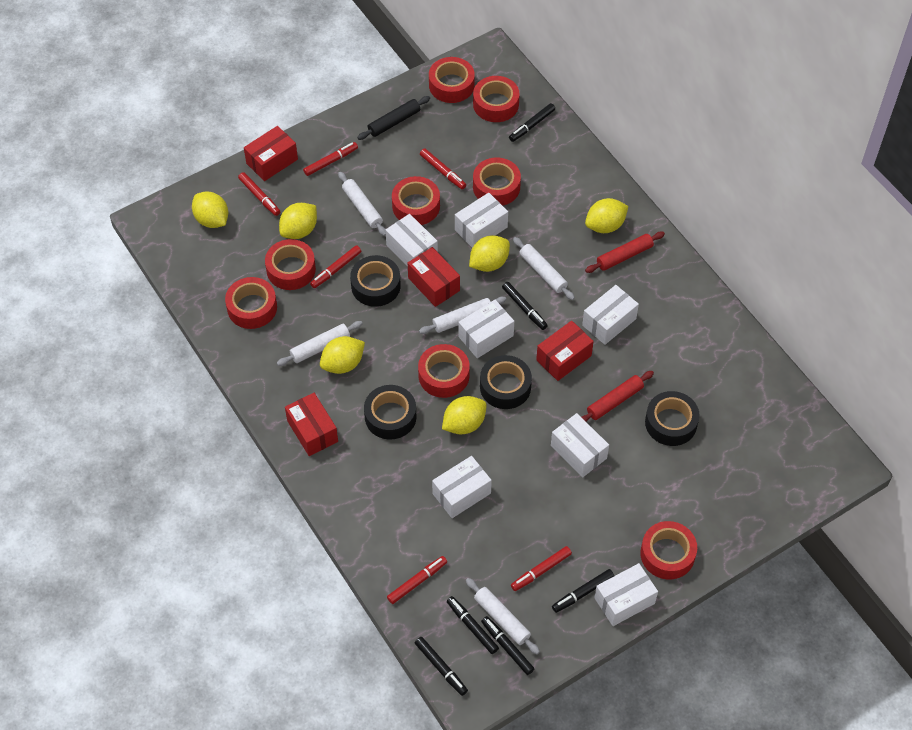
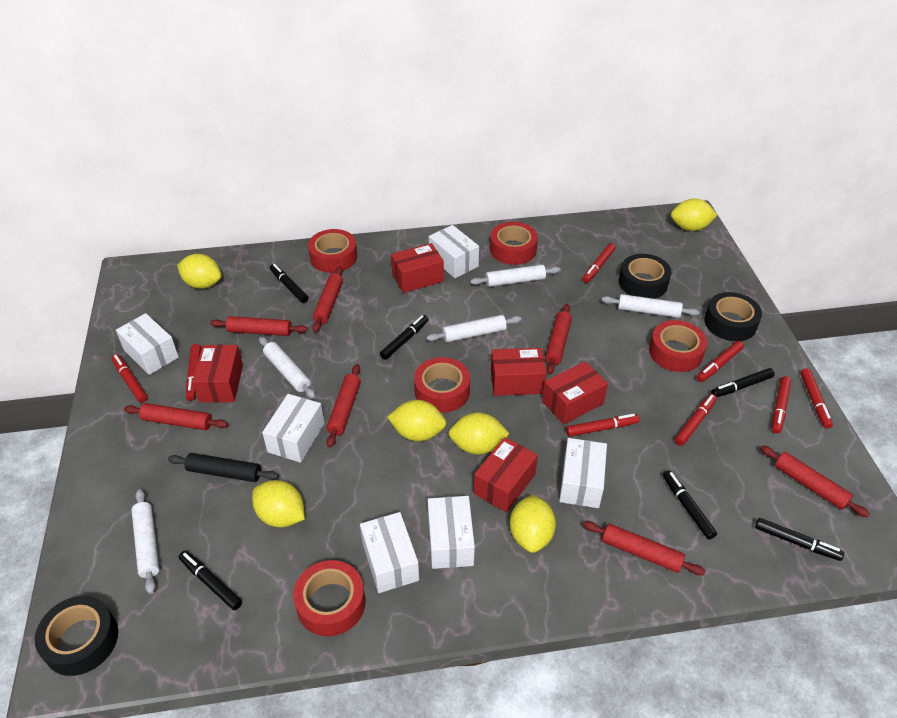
black tape: [350,255,401,307] [364,385,417,439] [480,355,532,409] [645,391,700,446] = 4 -> [35,596,118,676] [619,254,671,299] [704,292,762,341] = 3
red box: [244,126,298,181] [285,393,338,456] [408,247,460,307] [536,321,594,381] = 4 -> [192,345,243,402] [391,243,444,293] [474,437,538,513] [491,348,546,396] [542,361,608,424] = 5
red marker: [238,172,280,216] [303,142,358,176] [310,245,361,288] [387,556,447,604] [420,148,466,189] [511,546,572,591] = 6 -> [111,354,148,403] [186,344,201,401] [566,414,639,437] [582,243,615,283] [675,394,717,446] [697,341,744,382] [772,376,791,433] [800,368,833,429] = 8
red rolling pin: [582,371,654,422] [585,232,665,273] = 2 -> [124,403,228,430] [210,316,308,336] [313,267,343,332] [326,364,361,448] [545,304,572,374] [583,521,705,575] [760,445,870,518] = 7
red tape: [225,277,277,329] [265,239,316,290] [392,176,440,225] [418,344,470,398] [429,57,475,103] [473,76,520,122] [473,157,521,206] [640,521,697,580] = 8 -> [293,560,365,636] [308,229,357,273] [414,357,470,413] [490,222,538,265] [649,320,707,372] = 5
white box: [385,214,438,266] [432,456,492,518] [455,193,508,248] [458,300,514,358] [551,413,609,477] [582,285,639,345] [594,563,658,626] = 7 -> [116,313,179,375] [262,394,324,463] [360,512,419,593] [428,496,475,569] [429,225,479,278] [559,438,607,508] = 6

